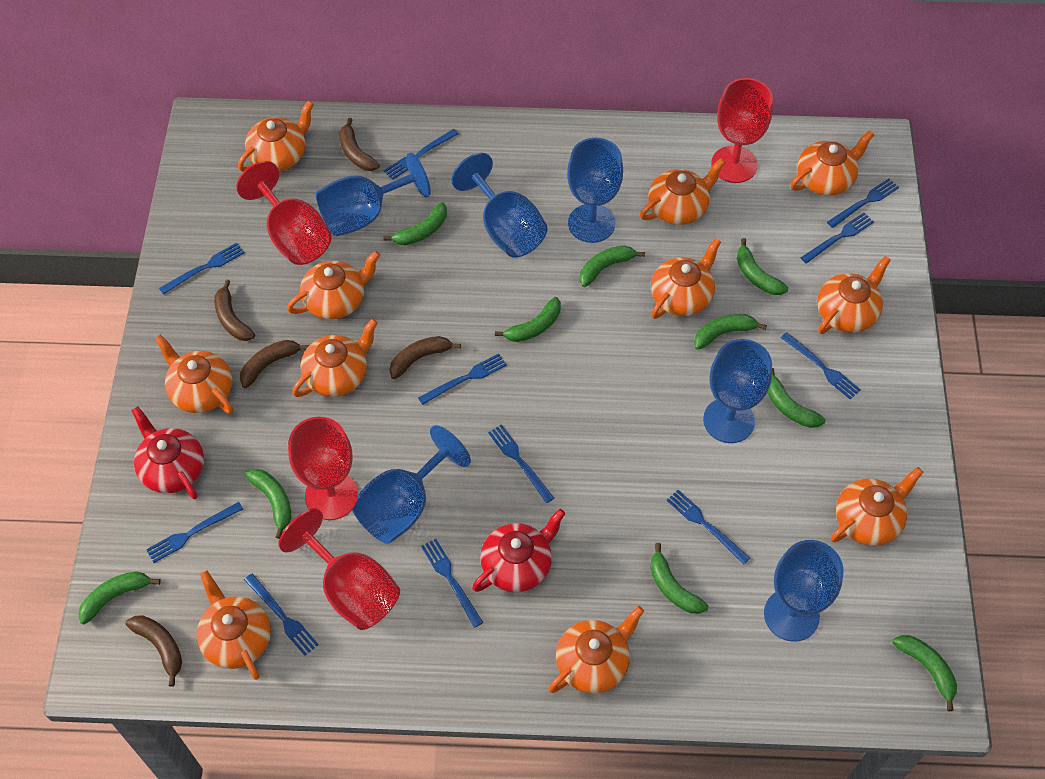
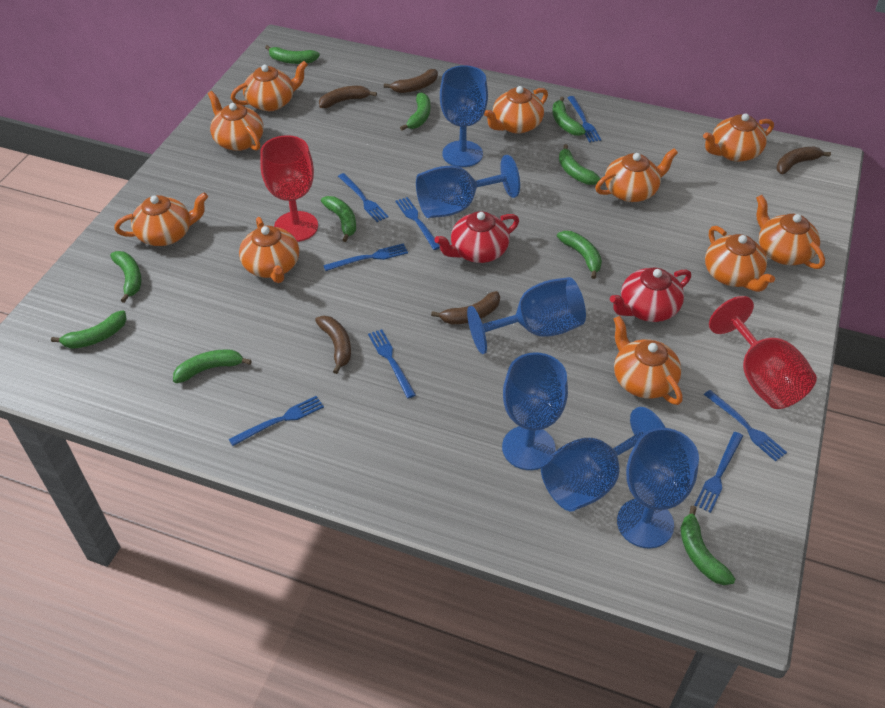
blue fork: [146,502,243,563] [159,243,245,294] [244,573,319,656] [383,129,458,180] [418,353,507,405] [421,539,483,628] [488,424,554,503] [666,490,750,565] [781,332,861,399] [800,213,874,264] [827,178,899,228] = 11 -> [229,396,324,446] [323,243,408,271] [338,173,388,222] [368,329,416,398] [395,197,440,250] [567,96,601,143] [695,432,743,513] [704,390,787,461] = 8
orange teapot: [155,335,233,414] [196,570,271,680] [238,101,314,172] [287,251,380,319] [292,319,378,397] [548,606,644,693] [640,159,725,225] [651,238,721,319] [791,130,874,195] [817,256,891,334] [831,467,924,546] = 11 -> [114,192,208,246] [208,91,264,151] [231,61,308,111] [239,217,299,283] [484,86,548,134] [595,148,678,202] [613,316,682,405] [703,113,774,162] [705,226,775,292] [756,195,825,269] = 10
red goblet: [236,161,331,265] [278,508,400,630] [288,417,358,520] [711,78,773,183] = 4 -> [260,135,318,242] [709,296,817,409] = 2

